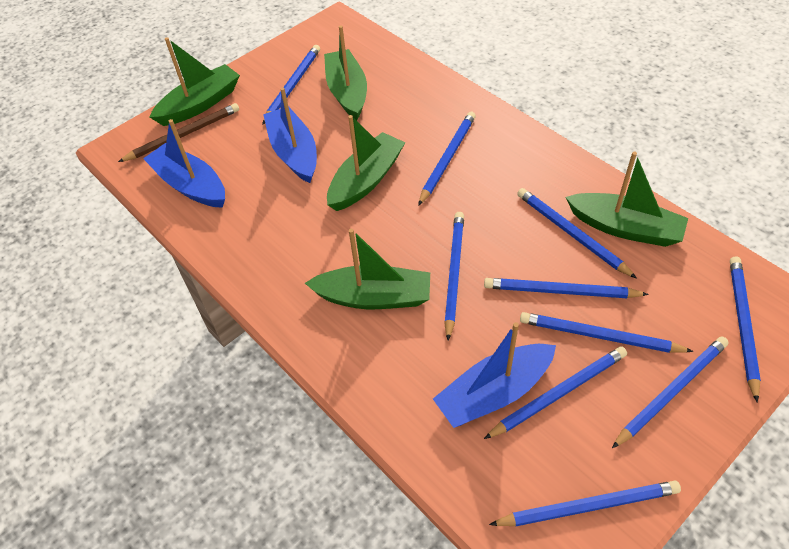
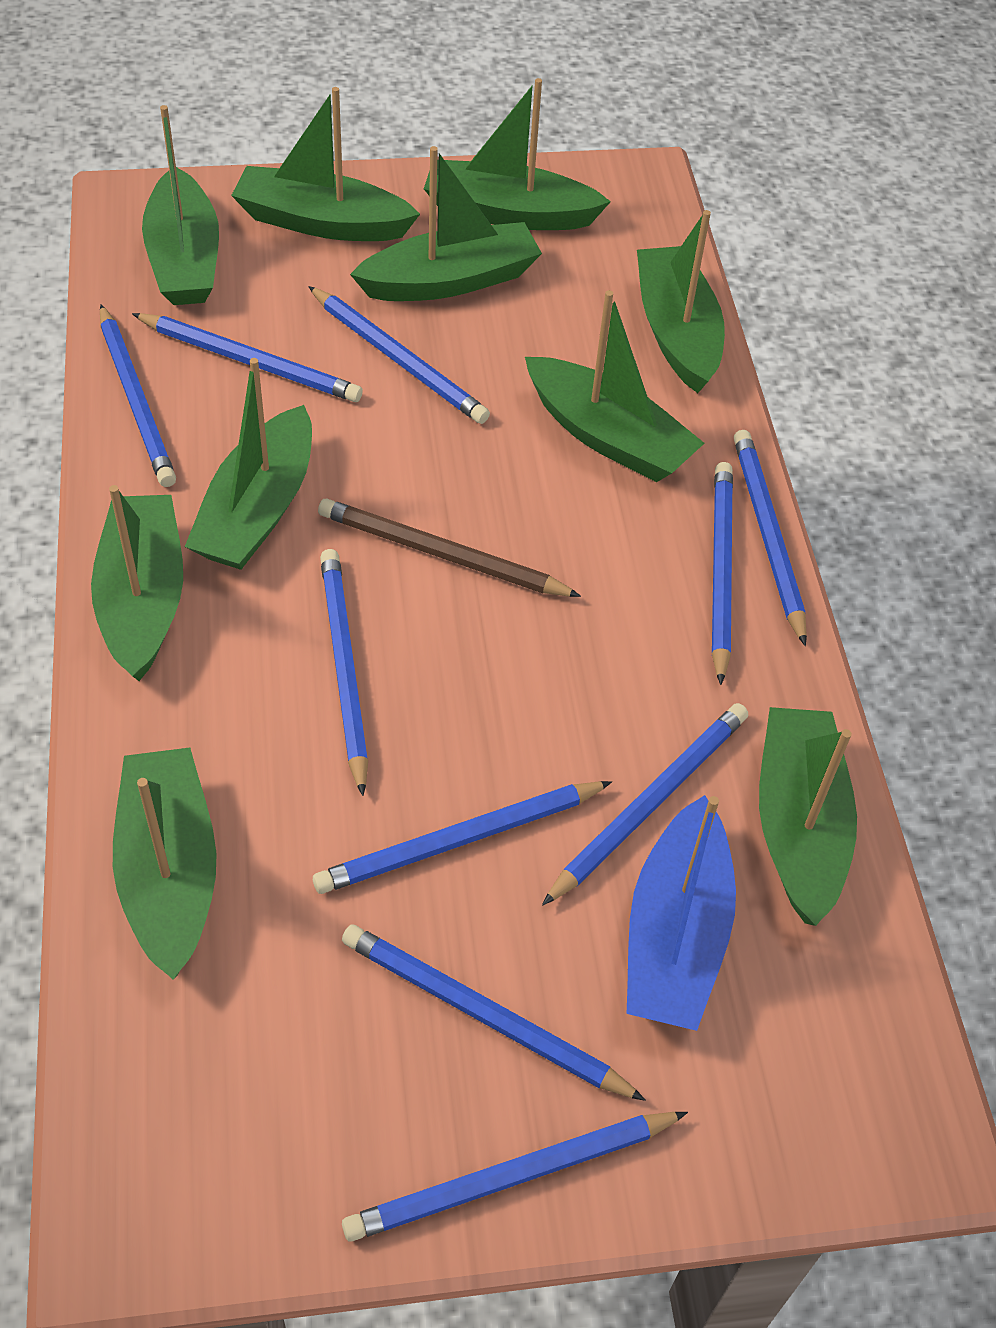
blue boat: [143,119,225,208] [263,87,317,183] [433,322,556,428] = 3 -> [627,795,736,1031] = 1
green boat: [150,37,240,126] [305,229,430,309] [324,25,367,120] [327,115,406,211] [566,151,688,247] = 5 -> [91,485,183,681] [113,748,217,980] [142,105,219,305] [185,358,312,570] [231,87,420,241] [350,146,542,301] [424,78,611,230] [525,290,704,482] [637,210,725,393] [759,707,857,926] = 10

